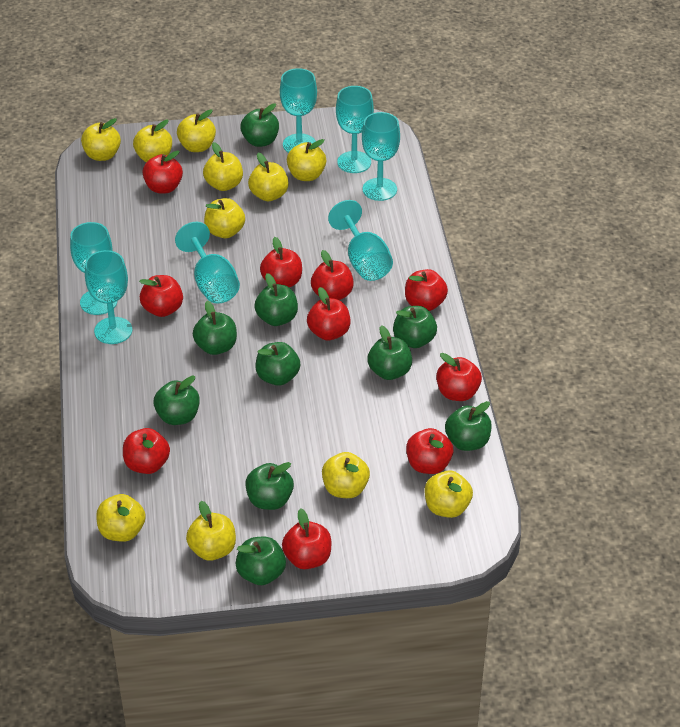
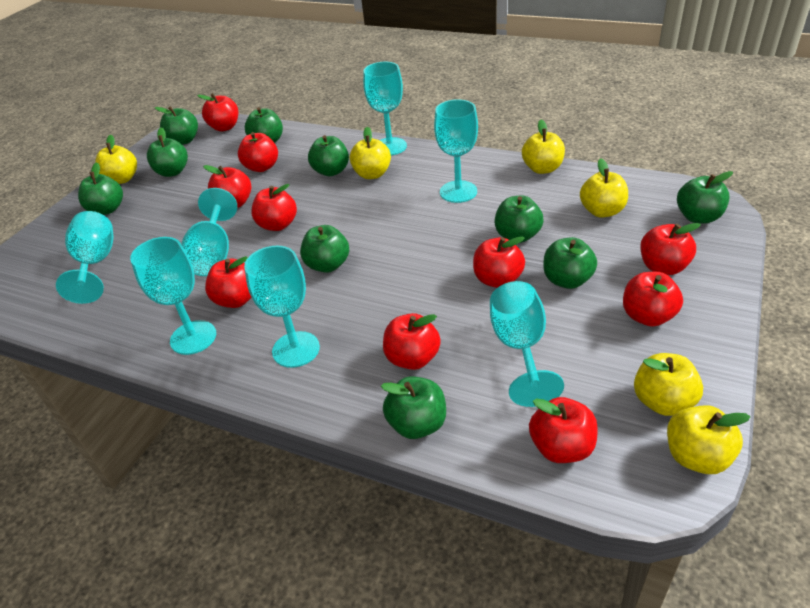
yellow apple: [81,118,121,161] [96,494,146,542] [133,120,172,162] [177,109,216,152] [186,501,236,561] [203,142,243,191] [204,198,245,238] [248,153,289,201] [287,139,326,181] [322,452,370,498] [425,471,473,518] = 11 -> [95,134,137,184] [350,127,391,179] [522,120,565,174] [580,158,628,218] [634,353,703,416] [667,405,750,474] = 6

